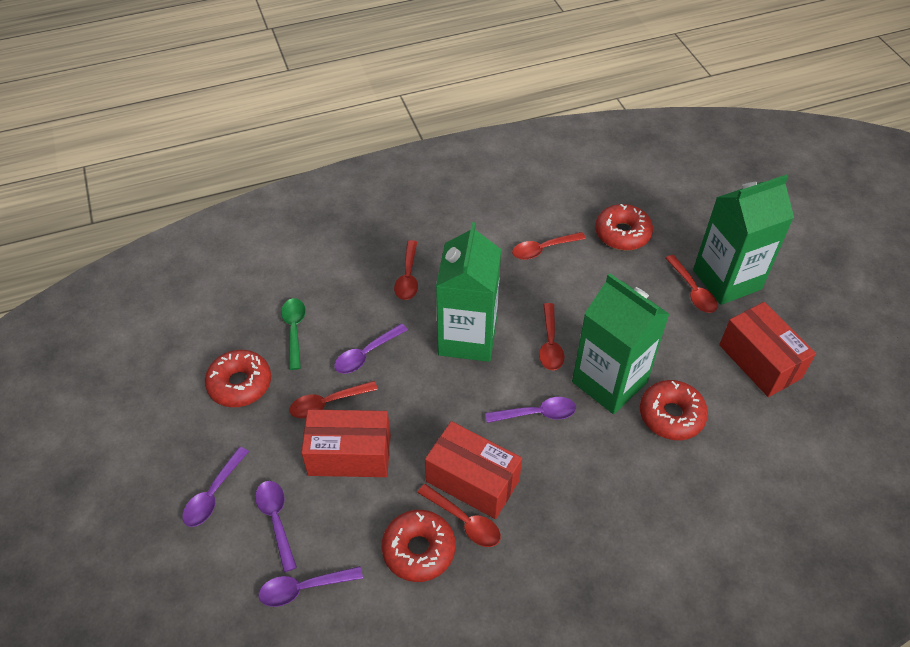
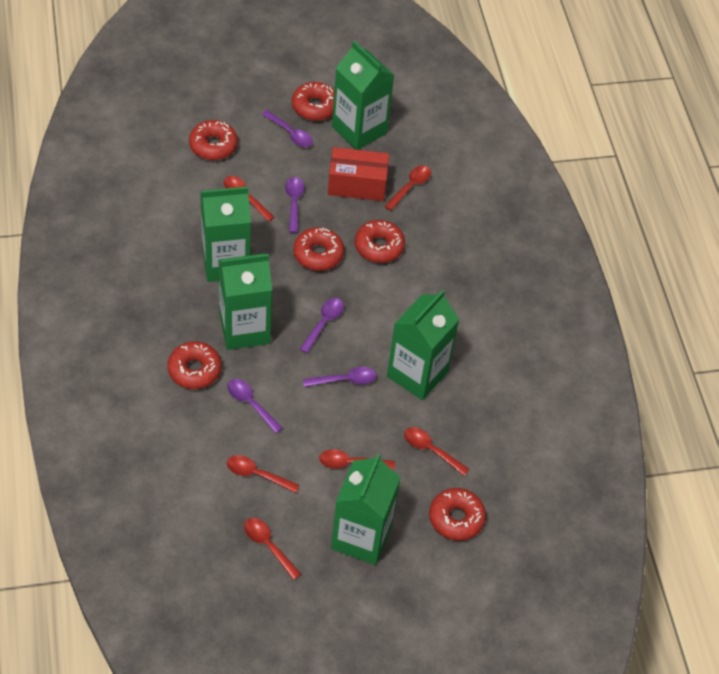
green carton: [436,222,501,362] [572,273,669,414] [693,175,794,305] = 3 -> [200,186,251,282] [218,253,272,350] [331,454,401,565] [332,41,395,150] [387,290,459,400] = 5
green spoon: [281,298,306,370] = 1 -> none = 0
red box: [301,409,391,477] [425,421,522,519] [719,302,816,397] = 3 -> [328,147,389,201] = 1
red donut: [205,350,271,407] [382,510,456,582] [595,204,653,251] [640,380,708,440] = 4 -> [167,341,222,389] [189,120,238,160] [292,82,334,121] [293,227,344,271] [355,220,405,263] [429,488,486,541] = 6

